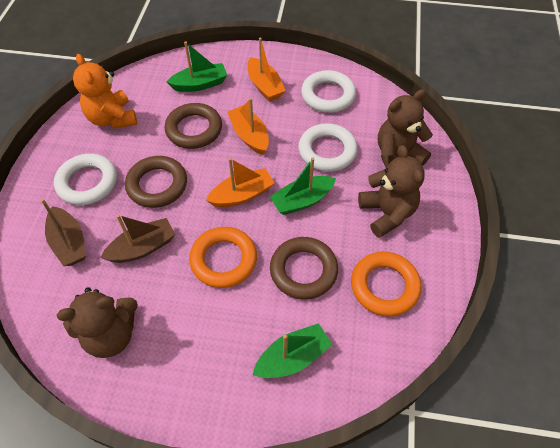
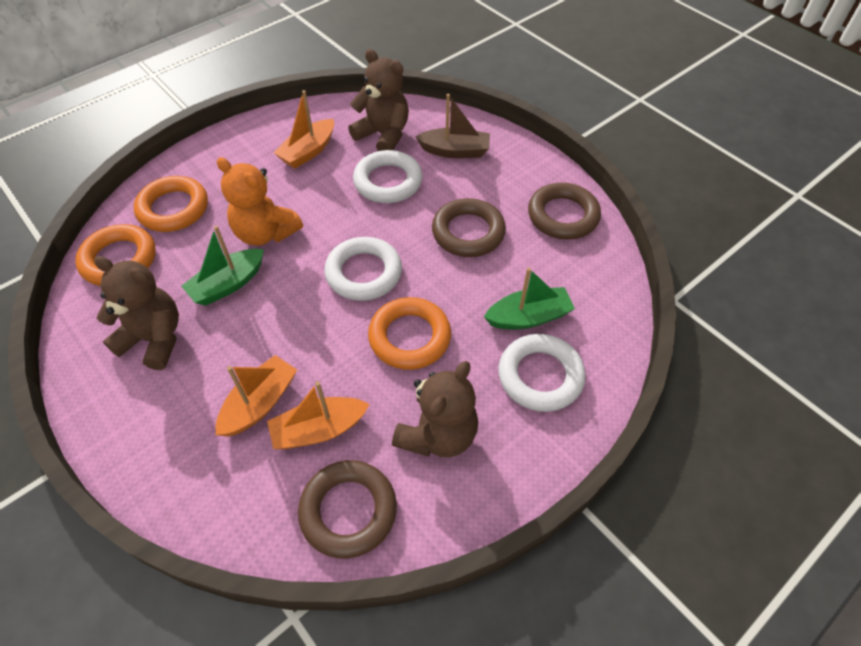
brown boat: [41,199,86,266] [100,214,175,263] = 2 -> [415,94,490,158] = 1
green boat: [167,41,227,92] [253,323,332,378] [270,157,336,215] = 3 -> [181,226,264,306] [484,268,575,329] = 2
orange ring: [189,227,257,288] [351,252,421,316] = 2 -> [75,224,156,286] [134,176,208,232] [368,297,451,370] = 3

